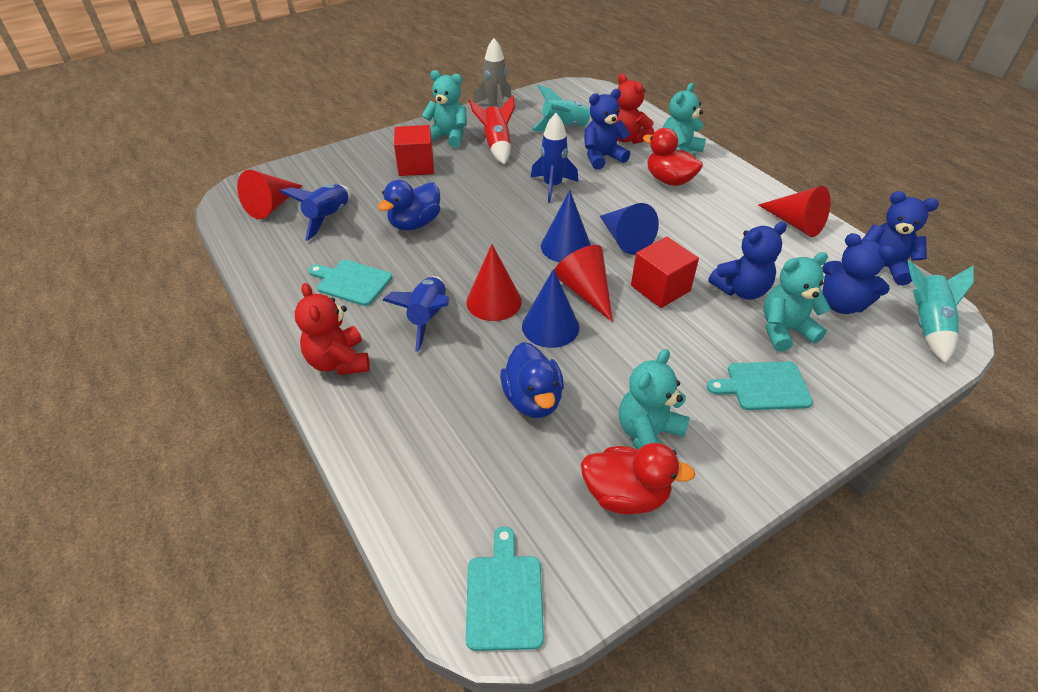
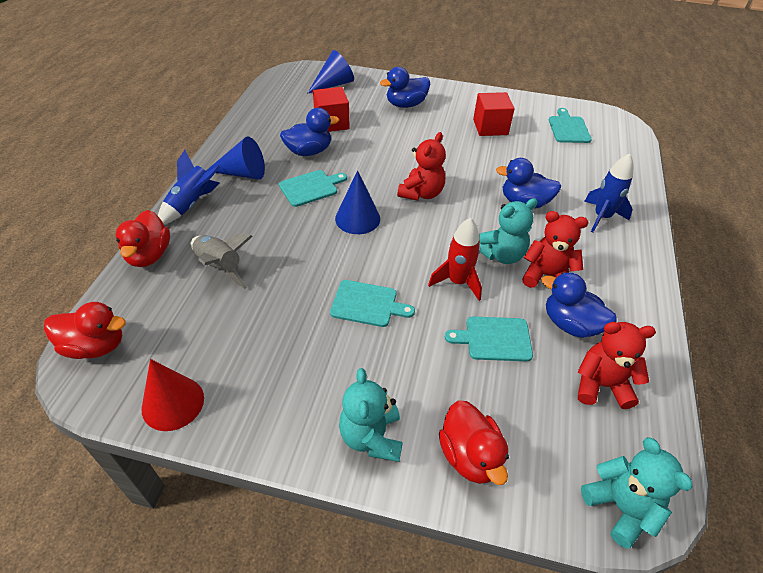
blue duck: [378,180,440,230] [500,342,564,418] = 2 -> [280,108,339,156] [380,67,430,108] [496,158,561,209] [541,272,617,338] = 4
blue rocket: [279,184,351,241] [382,276,450,352] [531,113,578,202] = 3 -> [158,150,220,225] [584,153,633,233] = 2
blue teddy bear: [584,89,631,170] [708,222,787,300] [822,233,895,314] [862,191,939,286] = 4 -> none = 0
red cone: [237,170,303,219] [466,244,522,321] [555,245,613,322] [758,186,830,237] = 4 -> [142,359,204,431] = 1
red duck: [581,443,695,514] [643,128,703,186] = 2 -> [44,302,126,359] [115,210,170,267] [439,400,509,485] = 3
red teddy bear: [295,283,370,375] [615,74,654,144] = 2 -> [397,132,446,201] [522,211,588,288] [578,322,656,409] = 3
turquoise cutting board: [308,260,392,306] [466,526,544,651] [707,361,813,410] = 3 -> [279,170,347,207] [330,280,415,327] [445,316,533,361] [549,108,592,143] = 4
turquoise rocket: [532,85,593,132] [908,260,974,363] = 2 -> none = 0
turquoise teddy bear: [422,70,467,148] [619,349,690,450] [663,83,706,158] [764,252,831,351] = 4 -> [339,368,403,462] [479,198,538,264] [581,437,693,549] = 3

